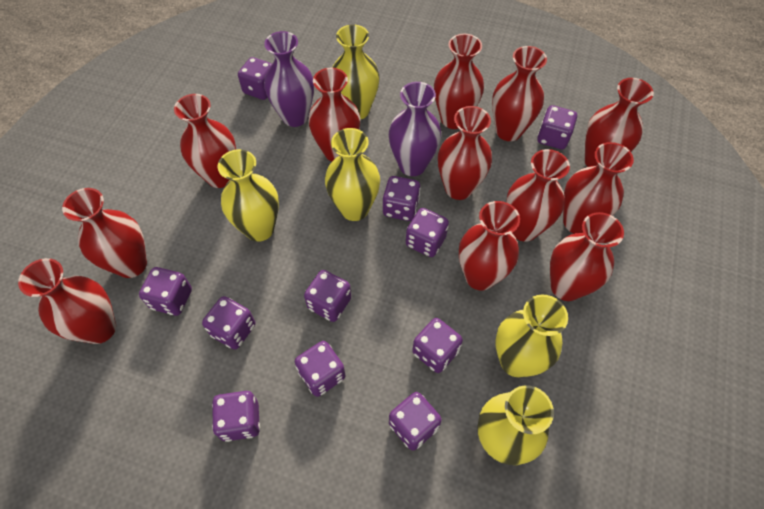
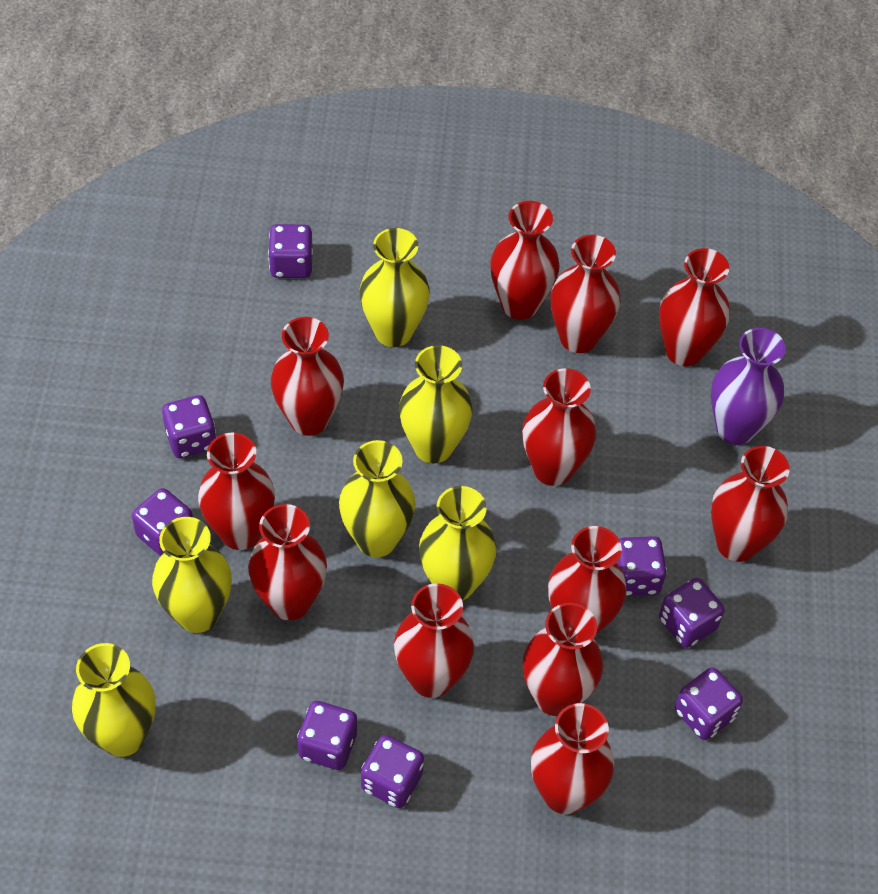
purple dice: [139,267,192,316] [202,296,255,349] [212,391,260,442] [238,57,272,100] [295,341,346,397] [304,270,351,322] [383,176,421,221] [389,392,442,450] [406,208,449,257] [412,318,463,373] [537,105,577,149] = 11 -> [132,488,193,556] [162,395,216,458] [268,224,313,278] [297,701,357,770] [361,735,424,808] [617,536,667,596] [659,578,725,648] [675,667,743,740] = 8
purple vase: [264,31,314,127] [389,82,441,176] = 2 -> [711,328,786,445] = 1
yellow vase: [218,149,279,242] [325,128,380,221] [332,25,380,120] [477,385,554,465] [496,295,568,377] = 5 -> [72,643,156,757] [152,517,232,633] [339,440,416,557] [359,228,430,347] [399,345,473,463] [419,486,497,601] = 6

